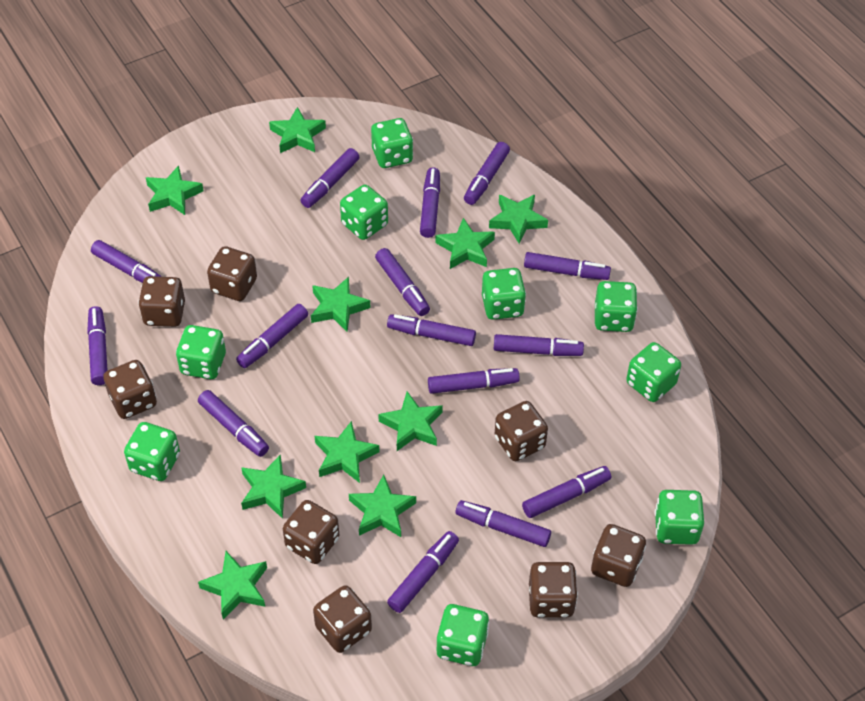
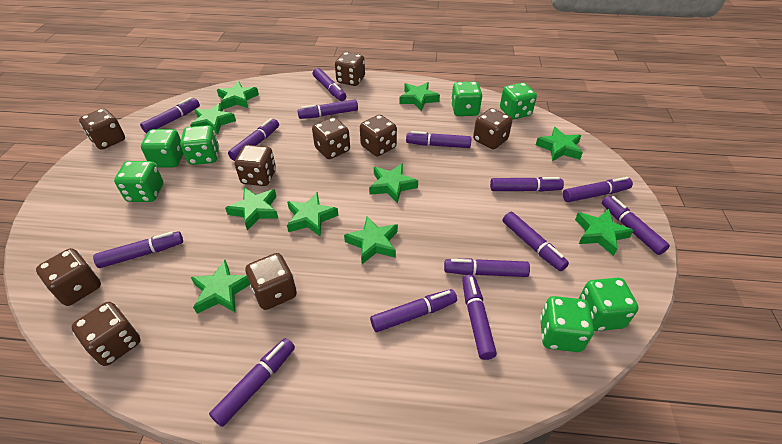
brown dice: [103,360,157,419] [138,276,185,327] [207,246,257,301] [283,500,339,564] [313,585,372,653] [495,401,548,461] [529,562,578,618] [591,524,646,587] = 8 -> [36,248,101,306] [71,302,141,366] [79,108,125,150] [235,145,276,186] [245,253,297,310] [312,117,350,159] [335,52,365,86] [360,115,397,157] [473,108,512,149] = 9
green dice: [124,422,180,481] [176,325,226,379] [340,185,388,240] [371,118,413,168] [437,604,489,666] [482,268,526,320] [595,281,638,332] [626,342,681,402] [655,490,704,545] = 9 -> [114,161,163,202] [141,129,184,168] [180,125,219,165] [451,82,483,116] [500,83,537,120] [540,296,594,352] [578,278,639,331] = 7
purple marker: [87,306,108,385] [91,240,162,283] [198,390,269,457] [236,304,308,368] [300,148,359,208] [375,248,430,316] [387,314,476,346] [387,531,459,613] [420,167,440,238] [428,368,520,394] [456,500,551,547] [464,142,510,205] [494,334,584,356] [522,466,611,518] [524,252,611,280] = 15 -> [93,231,183,268] [140,97,200,134] [209,338,295,427] [228,118,279,161] [297,100,358,119] [313,68,346,101] [370,289,457,332] [406,131,471,148] [444,258,530,277] [462,275,497,360] [490,177,564,192] [503,212,569,271] [563,177,633,202] [602,196,670,255] = 14

